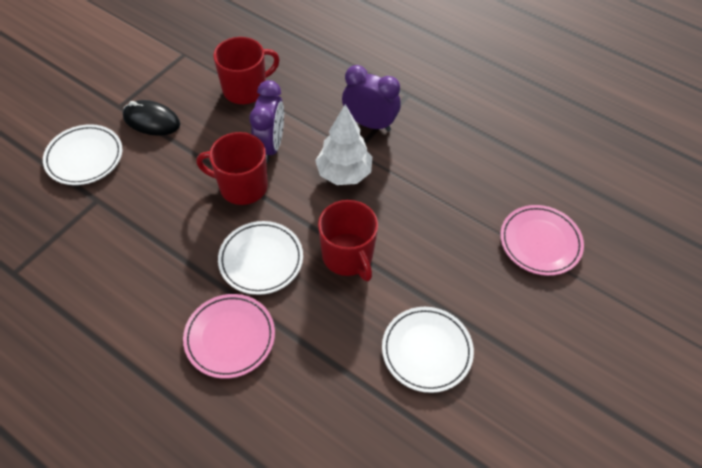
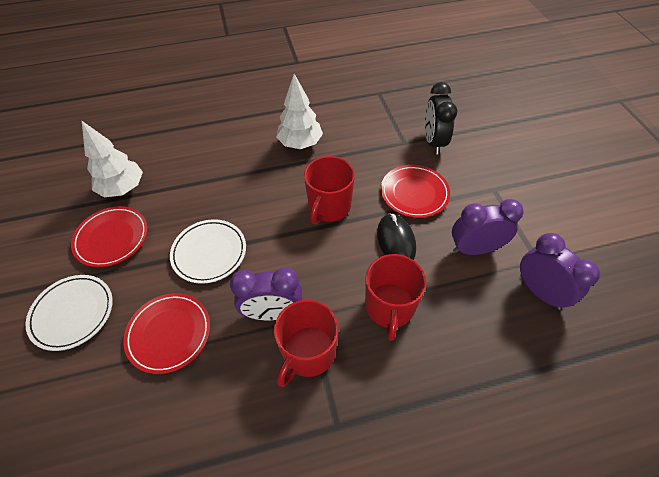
black clock: none = 0 -> [425,82,457,154] = 1
pink plate: [183,294,275,379] [500,205,584,276] = 2 -> none = 0
purple clock: [249,80,284,163] [342,65,401,131] = 2 -> [230,267,302,321] [452,199,524,255] [520,233,600,310] = 3
red plate: none = 0 -> [71,206,148,267] [123,293,210,374] [381,165,450,218] = 3
white plate: [43,124,122,185] [218,221,303,295] [382,307,474,393] = 3 -> [26,275,113,351] [170,219,246,284] = 2
white tree: [315,104,372,185] = 1 -> [82,121,143,197] [276,74,323,149] = 2

